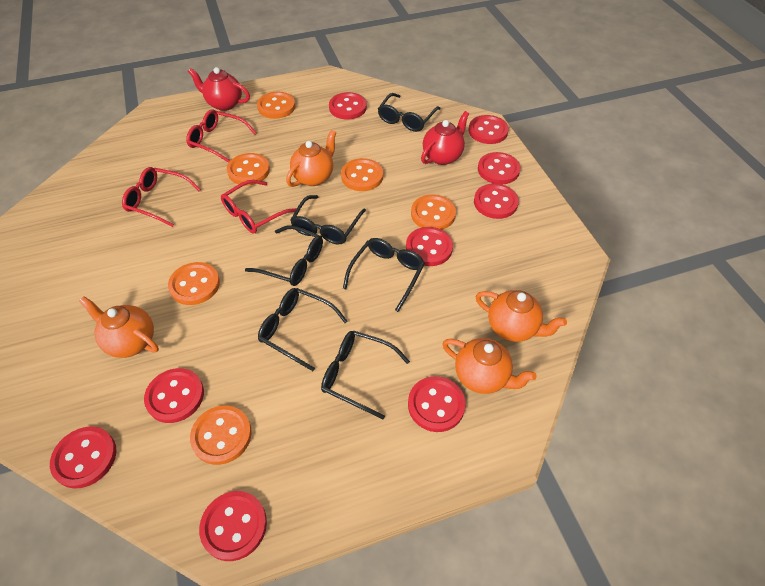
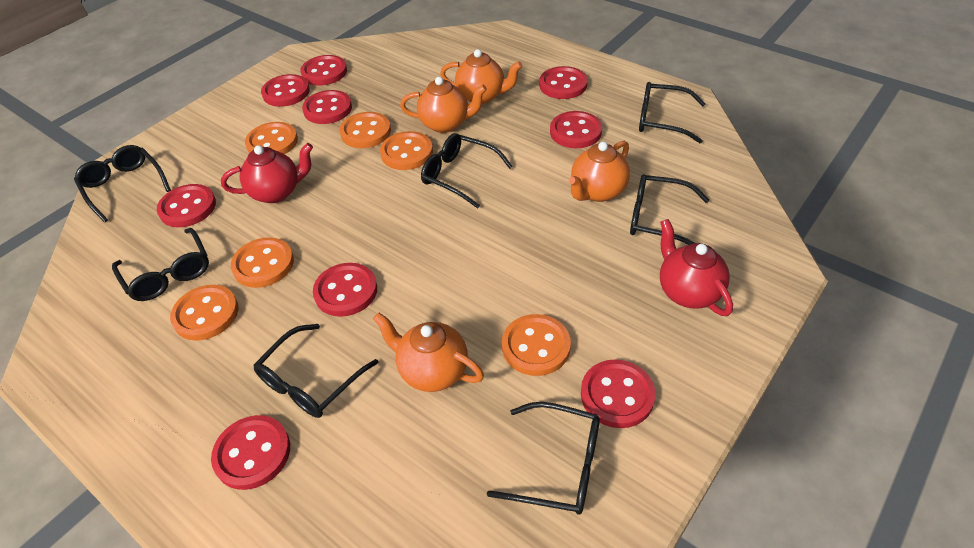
black glasses: [245,225,323,286] [258,288,348,371] [290,195,366,244] [321,330,410,419] [343,238,425,312] [378,93,441,132] = 6 -> [74,145,171,222] [112,228,209,301] [253,324,379,418] [421,133,513,208] [487,402,600,515] [630,174,709,245] [639,82,706,143] = 7
red glasses: [122,167,201,227] [186,109,256,163] [221,180,297,234] = 3 -> none = 0

